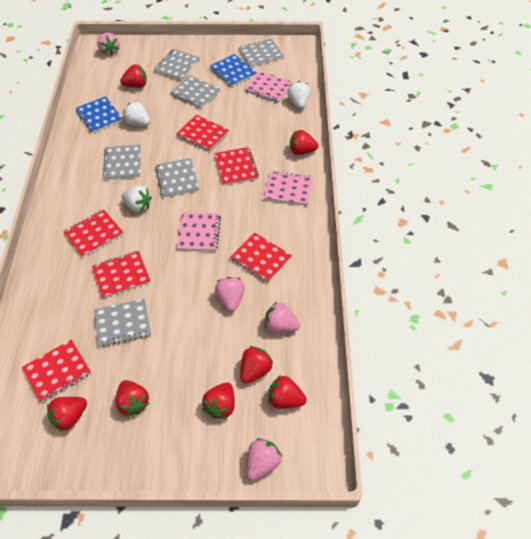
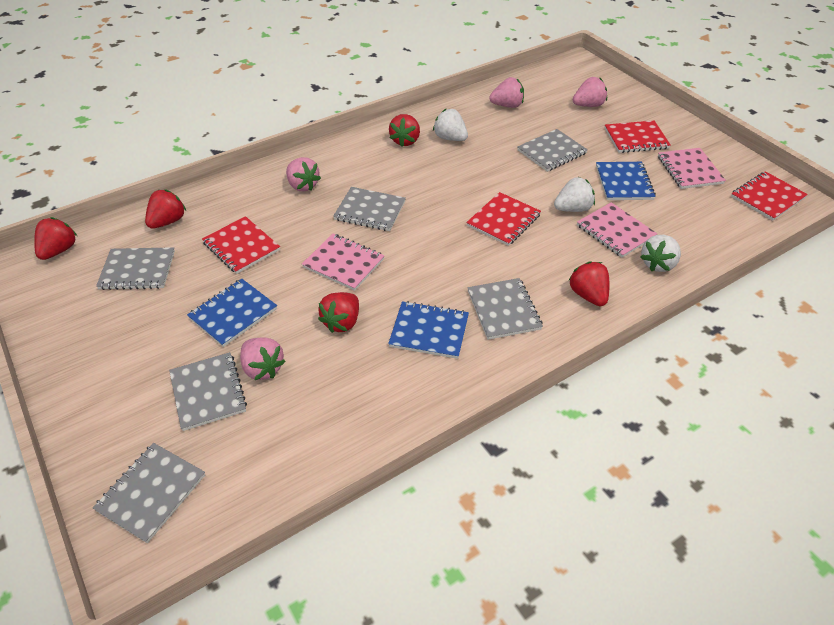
blue notebook: [76,96,123,133] [210,54,257,87] = 2 -> [187,279,277,347] [388,301,469,359] [596,162,656,200] = 3
red notebook: [22,340,91,402] [63,209,124,257] [92,251,150,299] [176,115,229,152] [214,147,259,185] [230,232,292,283] = 6 -> [202,216,280,274] [466,192,541,246] [605,121,671,153] [731,171,808,221] = 4
red strawberry: [47,397,87,432] [115,380,149,416] [120,64,147,88] [202,382,235,419] [240,346,273,384] [268,375,307,409] [290,130,319,155] = 7 -> [34,217,77,260] [145,189,186,229] [318,292,359,333] [389,114,420,147] [568,261,610,306] = 5

